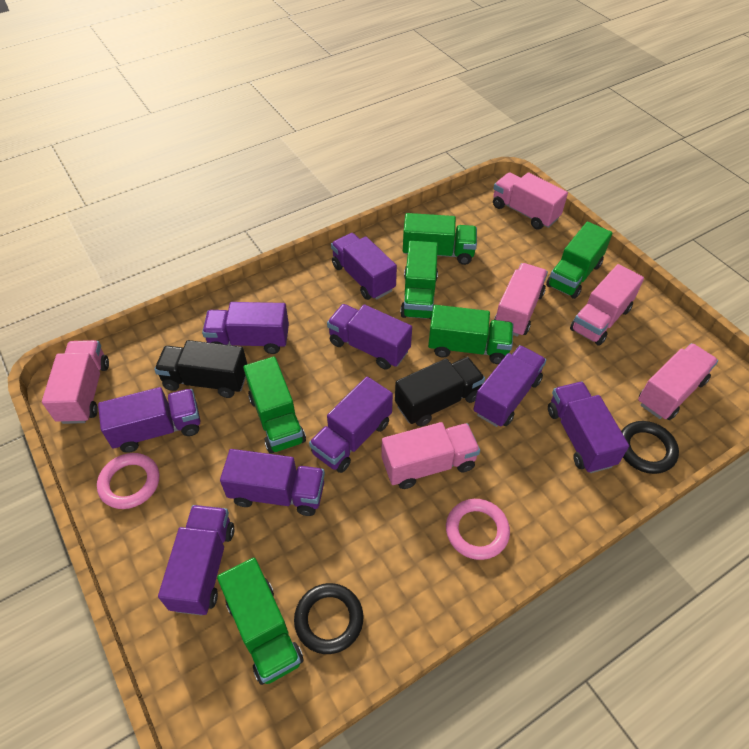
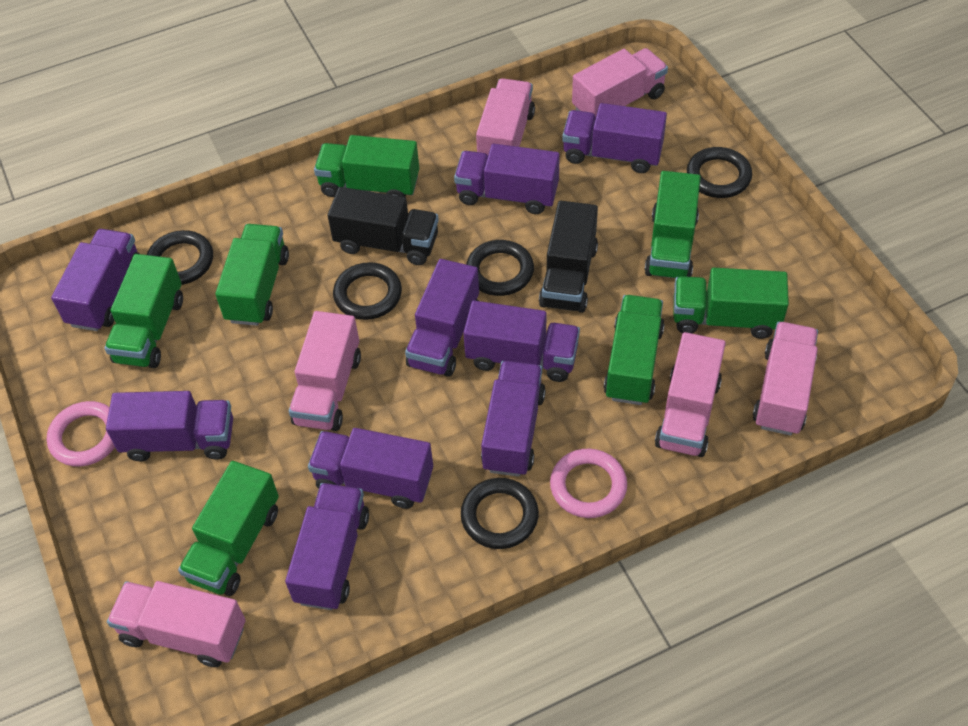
black ring: [294,583,363,654] [621,421,679,474] = 2 -> [147,230,213,285] [333,262,402,320] [461,478,539,549] [466,240,534,296] [687,147,752,198] = 5
green truck: [217,558,304,685] [243,357,306,454] [400,241,438,320] [403,213,477,265] [428,305,513,364] [546,222,612,299] = 6 -> [104,254,183,368] [178,461,279,596] [215,224,289,326] [314,135,419,197] [604,295,665,405] [645,171,701,278] [673,268,789,339] = 7

